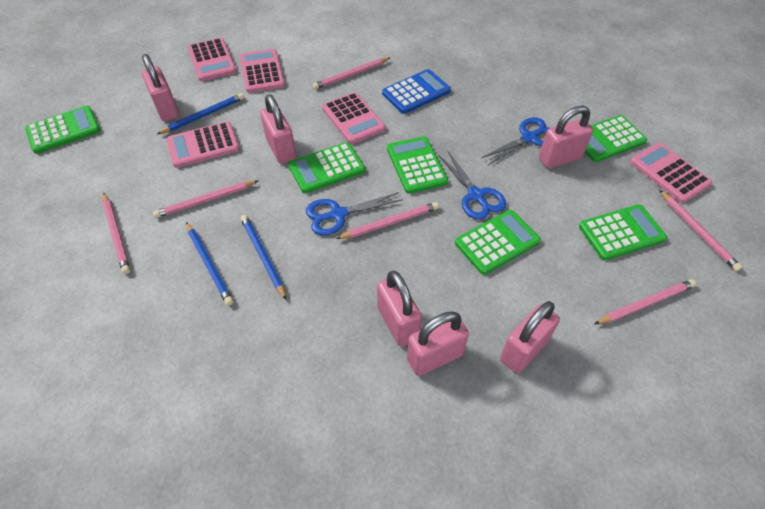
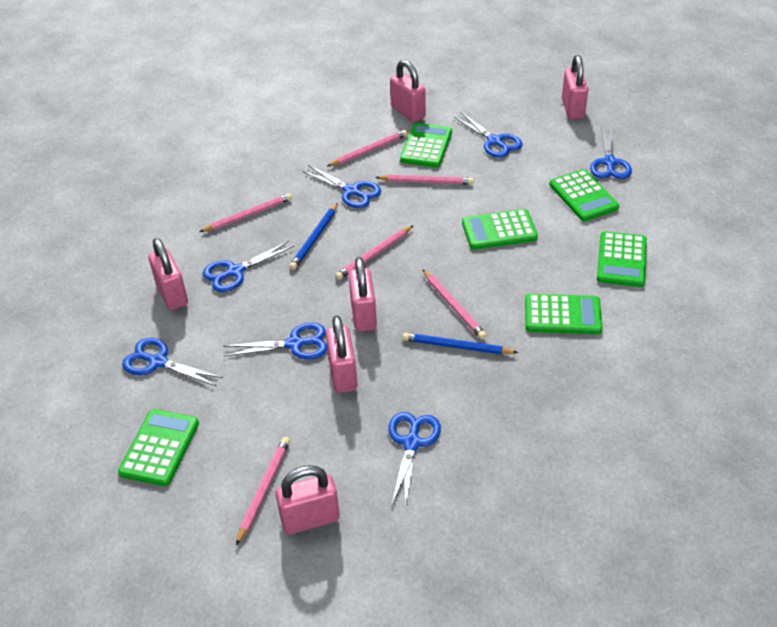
blue calculator: [382,69,451,114] = 1 -> none = 0
blue pencil: [157,93,244,134] [186,222,233,305] [241,215,286,300] = 3 -> [289,203,338,270] [402,333,518,354] = 2
blue scissors: [306,192,403,235] [438,151,506,220] [481,117,549,165] = 3 -> [122,338,223,386] [203,241,294,292] [223,323,327,359] [302,165,381,208] [388,412,441,509] [453,112,523,158] [590,126,632,179] = 7
pink calculator: [166,121,239,168] [188,38,236,81] [240,49,285,93] [322,92,385,144] [630,143,712,203] = 5 -> none = 0

